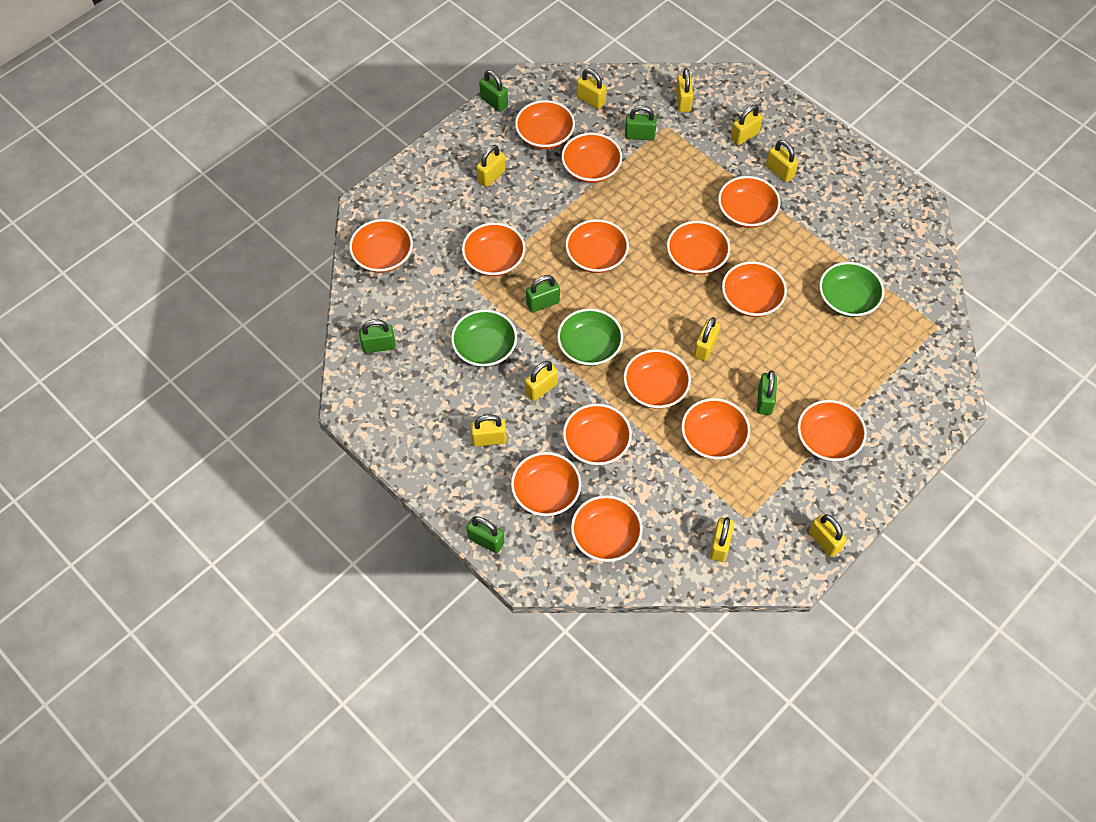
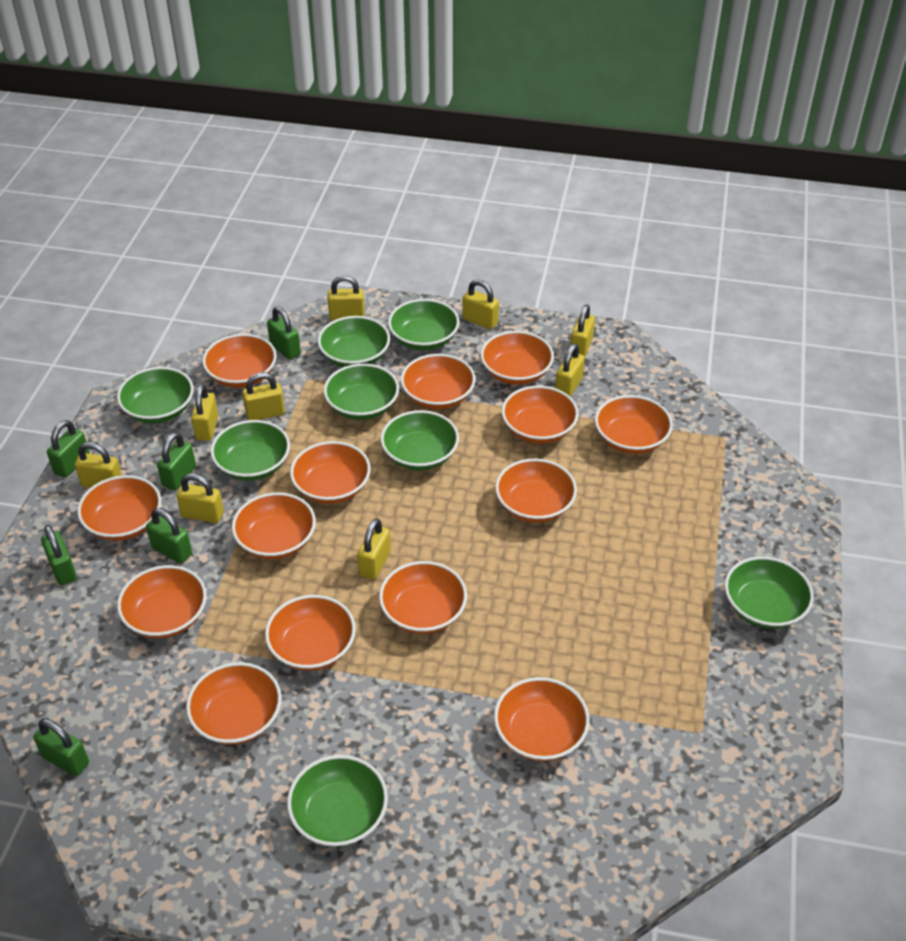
green bowl: [451,309,517,367] [557,308,623,366] [819,262,884,317] = 3 -> [117,367,194,423] [210,420,290,481] [287,755,388,847] [318,316,390,367] [324,364,399,420] [381,410,459,470] [388,299,460,350] [724,556,814,629] = 8
yellow padlock: [470,415,507,447] [476,145,506,187] [525,361,558,401] [576,69,607,109] [676,68,693,112] [694,317,720,361] [710,517,734,562] [731,105,763,145] [766,140,798,182] [809,514,847,557] = 10 -> [75,442,122,488] [177,473,224,523] [191,384,218,441] [242,372,285,420] [328,275,365,320] [357,518,391,580] [462,279,499,329] [555,343,585,397] [570,304,595,357] = 9

